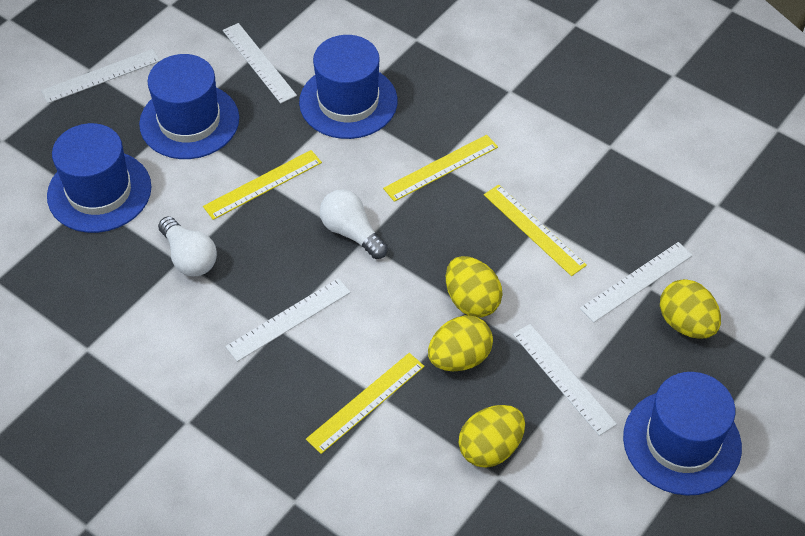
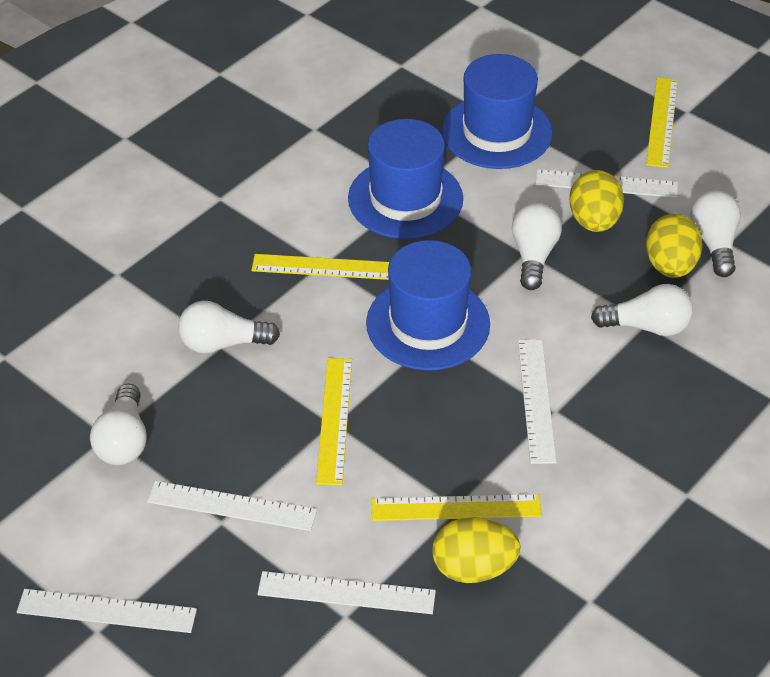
blue hat: [47,123,151,233] [139,54,239,159] [299,35,398,139] [623,372,742,496] = 4 -> [348,119,463,239] [366,240,490,371] [442,54,553,169] = 3
white light bulb: [158,217,217,276] [320,189,388,259] = 2 -> [90,384,147,465] [178,301,280,354] [512,203,562,290] [591,284,693,336] [690,190,741,277] = 5
yellow egg: [428,315,493,371] [446,256,503,318] [459,405,525,468] [660,279,721,339] = 4 -> [432,517,521,583] [569,170,624,232] [646,214,703,278] = 3

